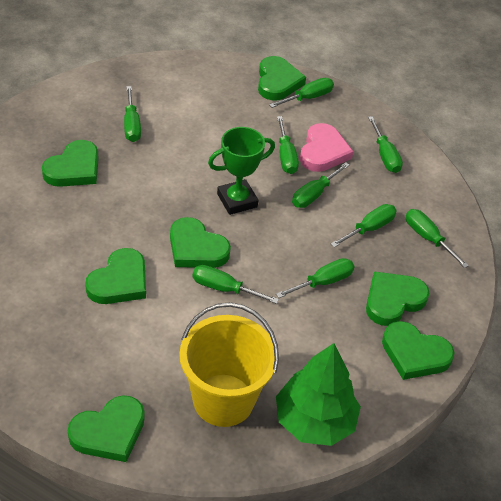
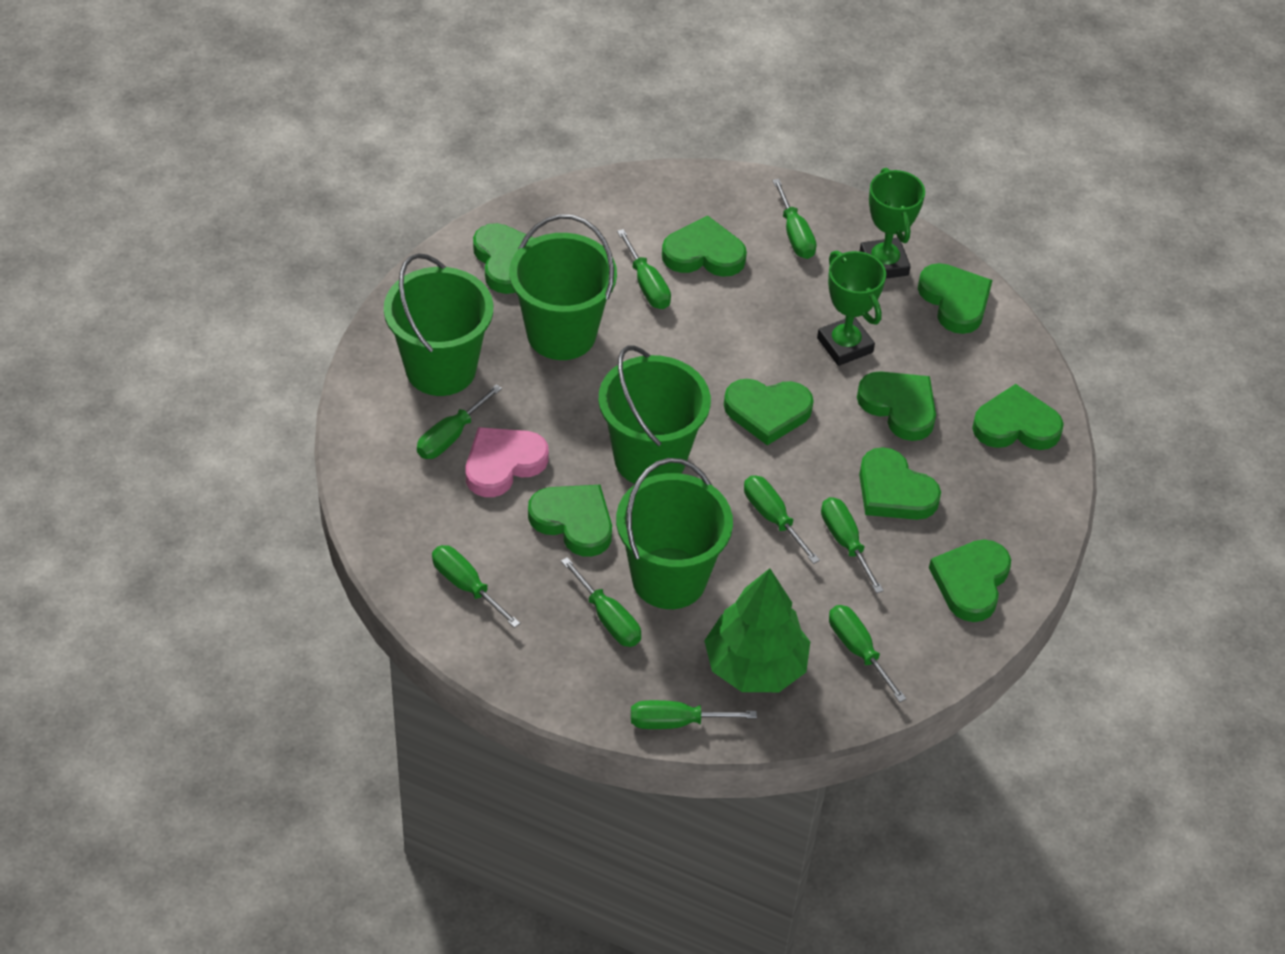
green bucket: none = 0 -> [384,253,493,396] [509,214,617,360] [599,345,711,484] [616,458,733,609] = 4
green heart: [42,140,99,187] [68,395,145,462] [85,248,146,304] [170,217,231,268] [258,56,306,101] [366,271,430,326] [382,321,455,380] = 7 -> [473,223,534,294] [528,485,612,557] [662,215,747,277] [724,379,814,445] [857,371,936,441] [859,447,941,520] [918,263,992,334] [929,539,1011,622] [972,384,1064,450] = 9
green trophy: [208,127,275,215] = 1 -> [817,251,886,366] [859,168,925,279] = 2
yellow bucket: [179,302,279,427] = 1 -> none = 0

